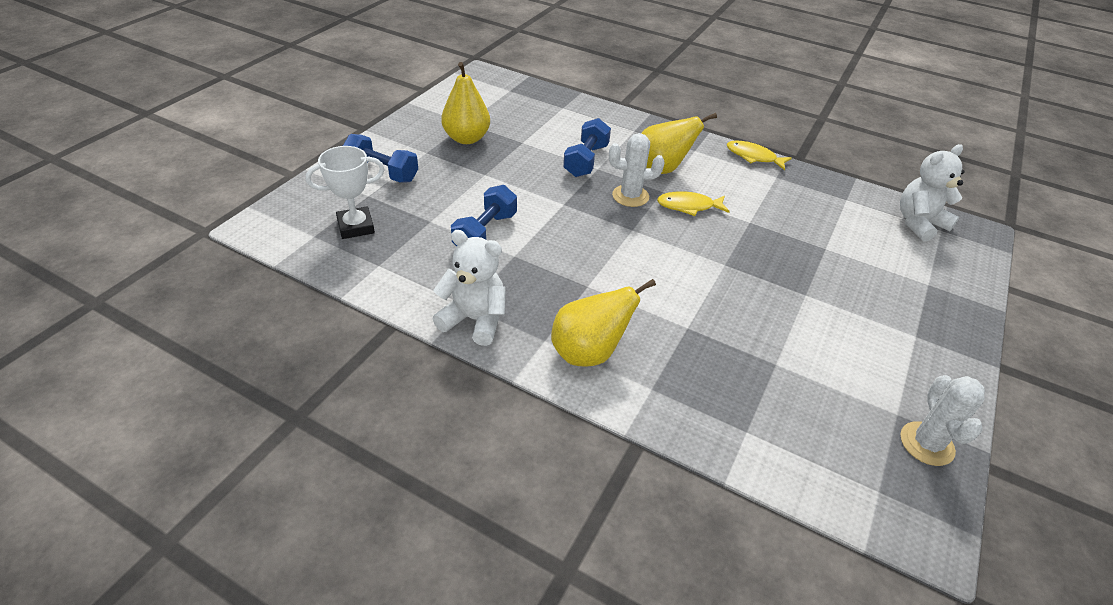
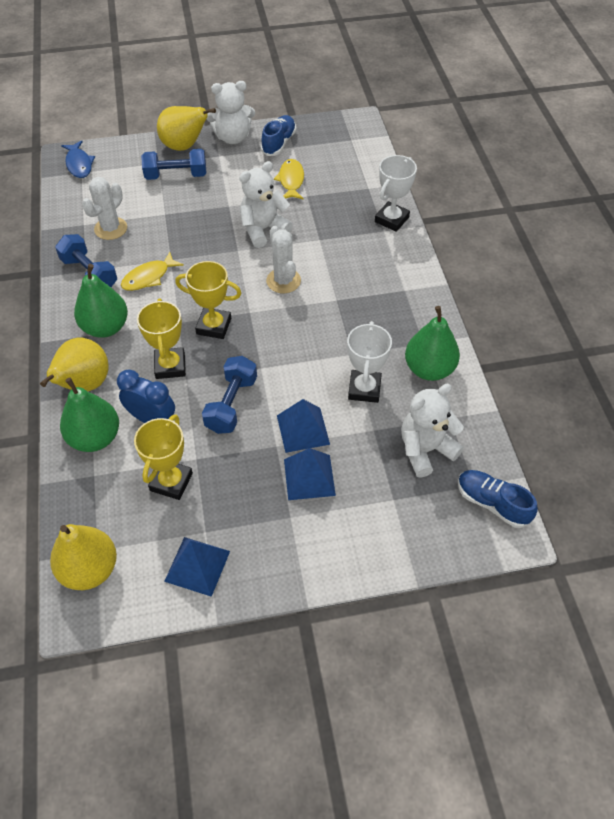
blue clock: none = 0 -> [117,369,175,423] = 1
blue fish: none = 0 -> [61,140,95,178] = 1
blue pyramid: none = 0 -> [164,537,230,597] [277,399,330,453] [284,448,336,500] = 3
blue shoe: none = 0 -> [261,115,296,156] [458,470,538,528] = 2
green pear: none = 0 -> [60,378,119,452] [74,264,128,338] [405,306,460,381] = 3
white teddy bear: [432,230,505,346] [900,144,965,241] = 2 -> [207,81,255,144] [239,161,293,248] [401,384,464,478] = 3
white trophy: [306,146,385,239] = 1 -> [347,321,392,403] [375,155,417,232] = 2
yellow trophy: none = 0 -> [134,414,193,500] [137,299,186,379] [175,261,241,339] = 3

